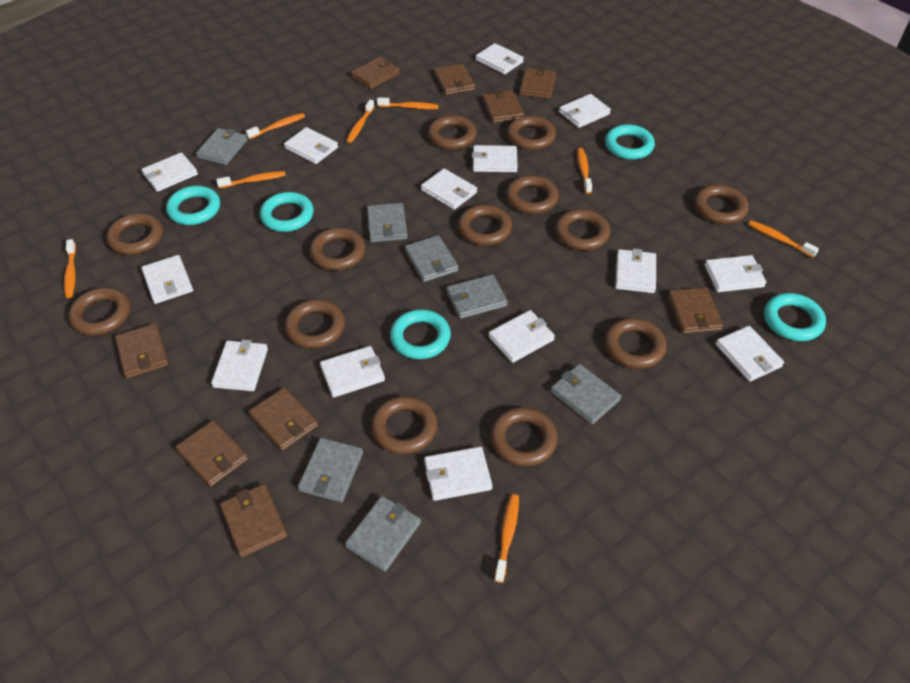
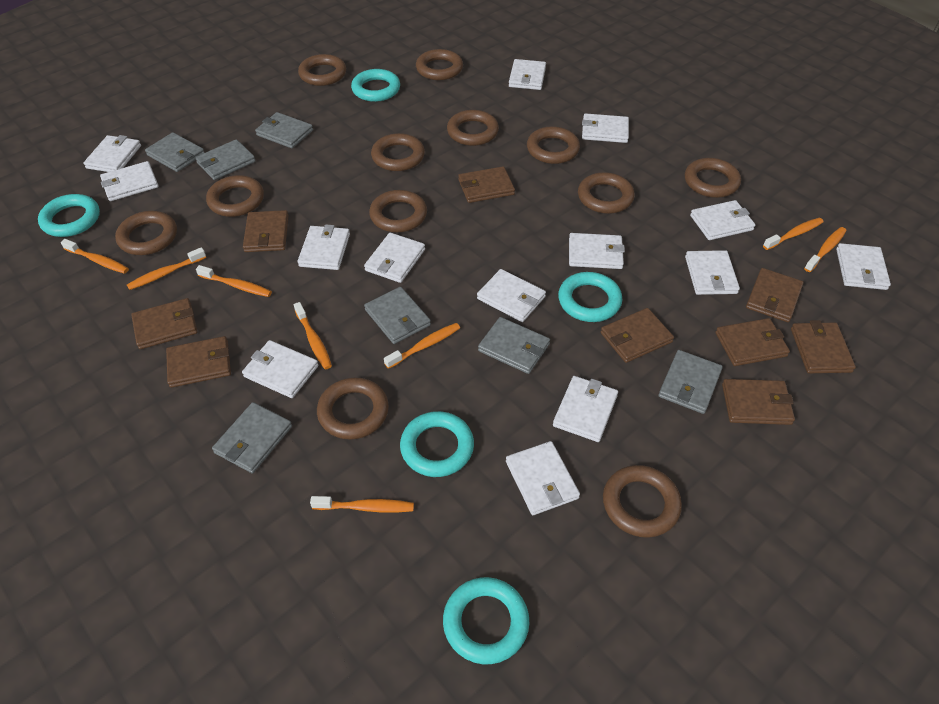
brown ring: [68,288,130,335] [106,213,163,255] [285,300,345,348] [310,228,365,270] [371,396,438,454] [428,115,477,150] [458,205,512,246] [491,407,558,466] [506,175,559,214] [507,116,556,150] [555,209,610,250] [605,318,667,369] [695,185,749,224] = 13 -> [115,211,177,255] [206,175,264,217] [298,54,346,86] [317,378,389,440] [369,190,427,233] [371,133,425,171] [416,49,463,80] [447,110,499,146] [527,126,580,164] [578,172,635,214] [603,465,682,538] [685,158,741,198] = 12

